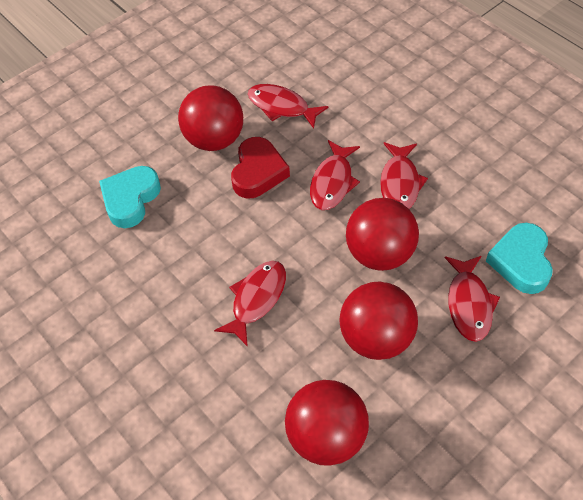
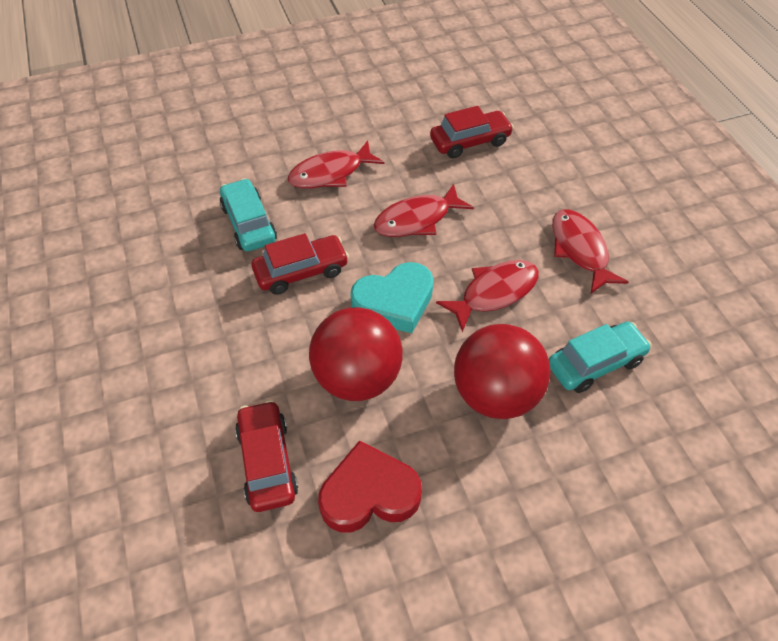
red ball: [178,85,243,151] [285,380,369,466] [340,282,418,360] [346,198,419,271] = 4 -> [309,307,403,401] [454,324,550,419] = 2
red car: none = 0 -> [235,400,298,512] [252,233,349,295] [430,106,514,158] = 3
red fish: [214,261,286,347] [248,84,329,129] [310,140,360,210] [380,142,428,209] [445,256,500,342] = 5 -> [288,140,385,188] [374,184,474,237] [436,260,539,332] [552,210,629,293] = 4
turquoise car: none = 0 -> [220,178,277,251] [549,322,652,393] = 2
turquoise heart: [99,166,161,228] [486,223,553,294] = 2 -> [350,262,434,333] = 1

